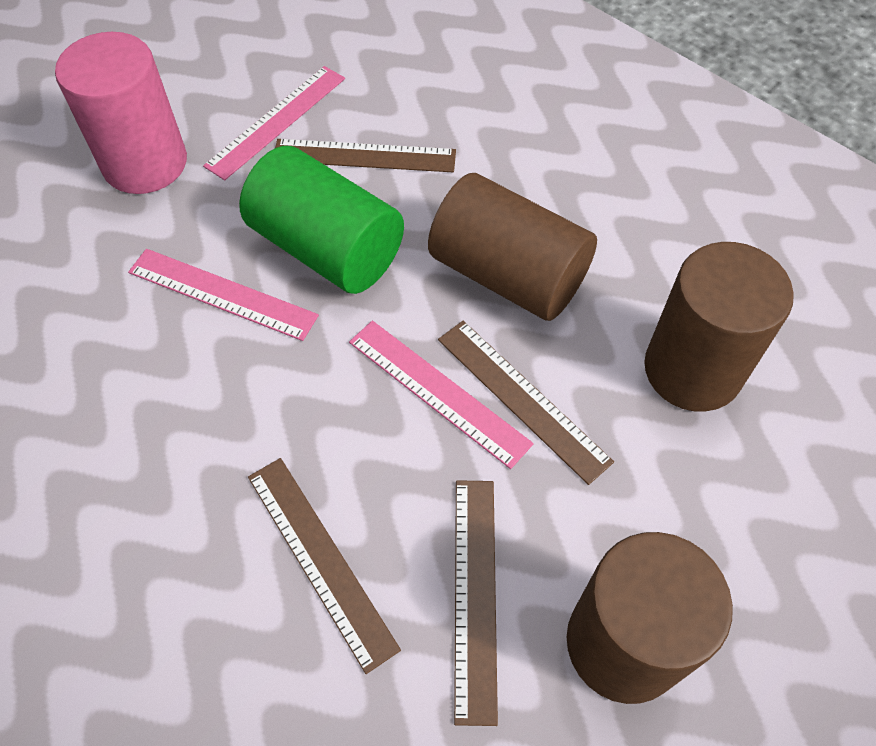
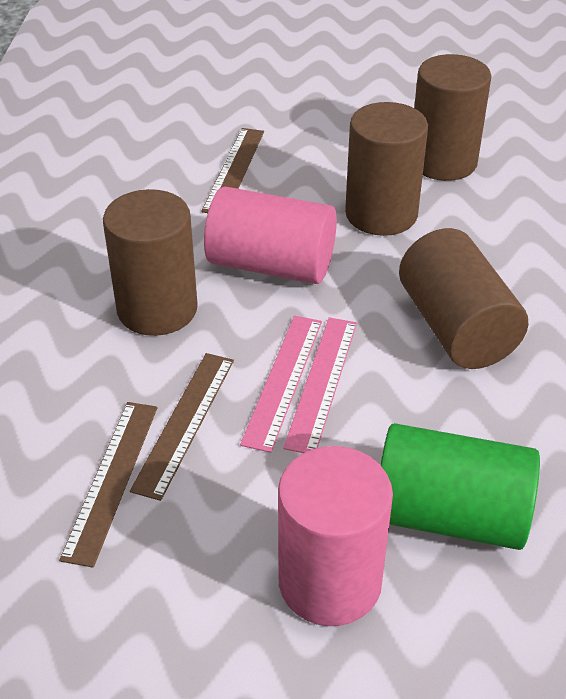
brown cylinder: [428,173,597,321] [567,532,733,704] [644,242,794,412] = 3 -> [103,189,198,336] [345,102,428,236] [399,228,528,369] [414,54,492,181] = 4
brown ruler: [248,458,401,674] [275,139,456,172] [438,321,614,485] [454,480,498,726] = 4 -> [59,402,157,568] [130,353,234,501] [202,128,264,213] = 3
pink cylinder: [55,32,187,194] = 1 -> [204,187,337,284] [278,446,393,626] = 2
pink ruler: [128,249,319,341] [203,66,345,180] [349,321,534,469] = 3 -> [240,316,322,453] [283,317,357,453] = 2

